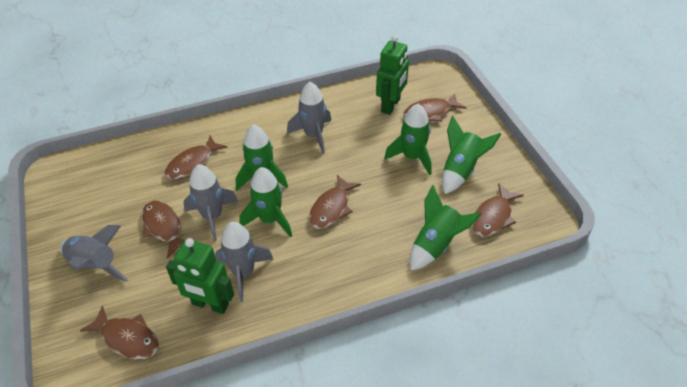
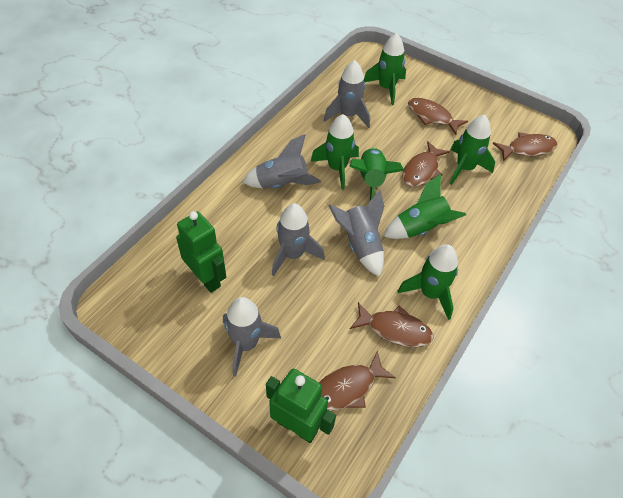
brown fish: [80,305,159,359] [142,201,184,258] [165,136,227,179] [309,175,361,229] [404,93,466,122] [472,183,524,237] = 6 -> [319,351,396,410] [350,302,434,347] [403,141,450,187] [408,98,468,135] [493,132,558,161] = 5
green rocket: [235,124,288,191] [239,167,292,237] [384,104,432,175] [410,185,481,270] [442,116,501,194] = 5 -> [310,114,359,190] [349,148,404,201] [364,33,406,105] [384,174,466,239] [398,244,458,320] [450,115,495,185] = 6
grey rocket: [60,225,128,282] [183,164,238,241] [215,222,273,302] [287,82,331,154] = 4 -> [223,297,281,376] [243,134,321,189] [272,203,325,276] [324,60,370,128] [328,190,384,277] = 5

